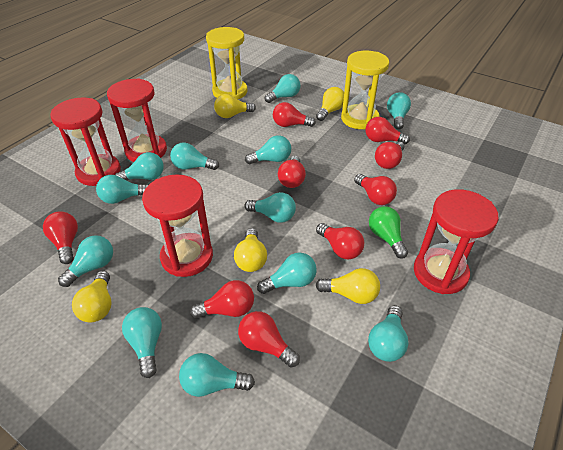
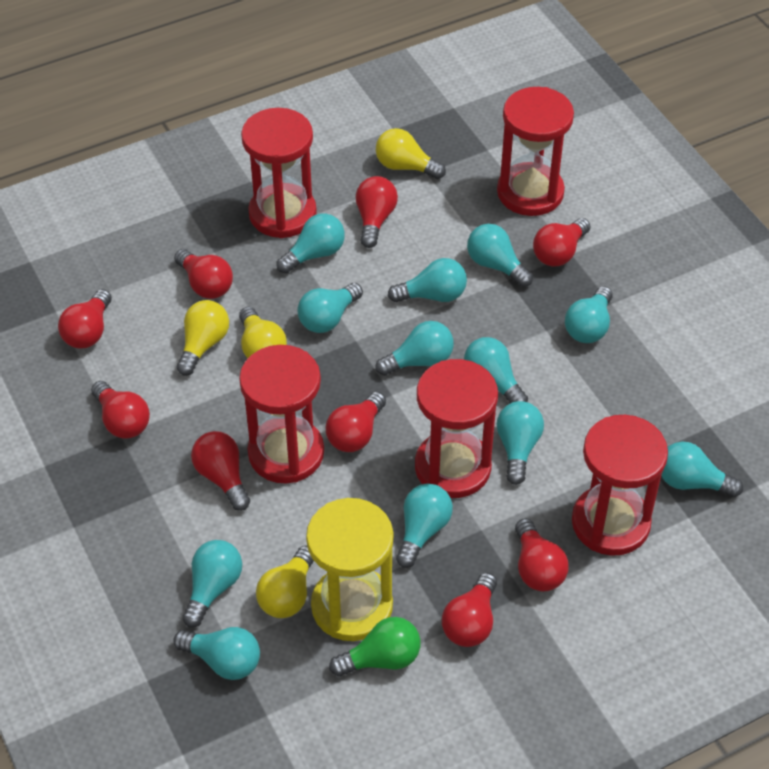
red hourglass: [50,97,121,186] [107,78,167,162] [142,174,213,277] [414,189,499,294] = 4 -> [239,345,324,484] [241,108,317,238] [415,359,498,498] [497,87,574,216] [572,415,668,556] = 5
yellow hourglass: [206,27,247,99] [341,51,389,129] = 2 -> [306,498,393,641] = 1
yellow light bulb: [72,271,111,322] [214,94,256,118] [234,228,267,272] [316,87,344,121] [316,268,380,304] = 5 -> [177,300,229,376] [239,307,287,359] [256,546,314,618] [376,128,446,179] = 4

